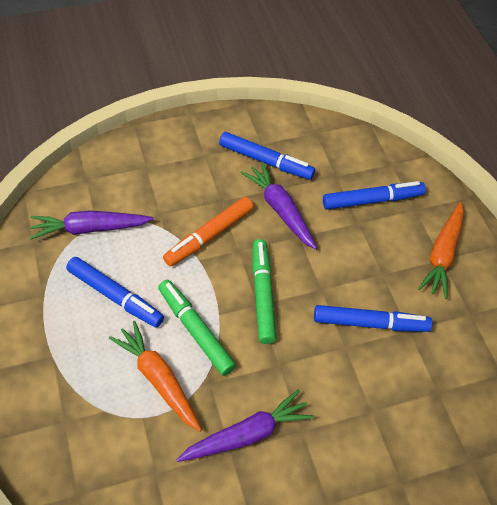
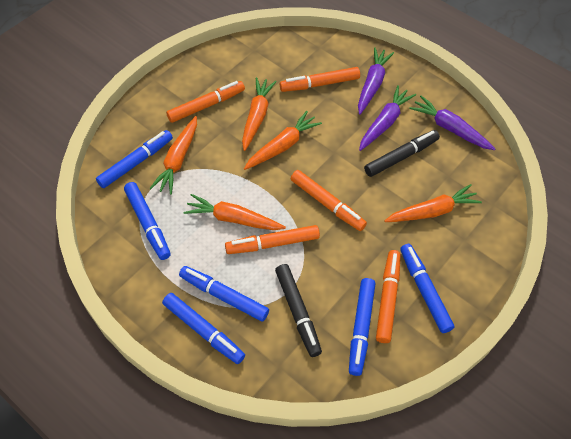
black marker: none = 0 -> [275,264,322,357] [364,130,440,177] = 2
blue marker: [66,257,164,328] [219,132,315,180] [314,305,432,332] [323,181,426,210] = 4 -> [96,130,173,188] [124,182,171,260] [162,293,245,364] [179,266,269,322] [349,278,375,376] [400,244,455,333] = 6
green marker: [158,280,236,376] [252,239,277,344] = 2 -> none = 0
orange carrot: [109,321,202,432] [418,202,464,299] = 2 -> [150,116,197,195] [184,194,286,230] [242,77,277,151] [244,111,322,170] [384,184,482,222] = 5
orange marker: [163,197,253,267] = 1 -> [166,81,245,123] [225,225,320,254] [280,67,360,92] [291,170,367,231] [376,250,400,343] = 5

